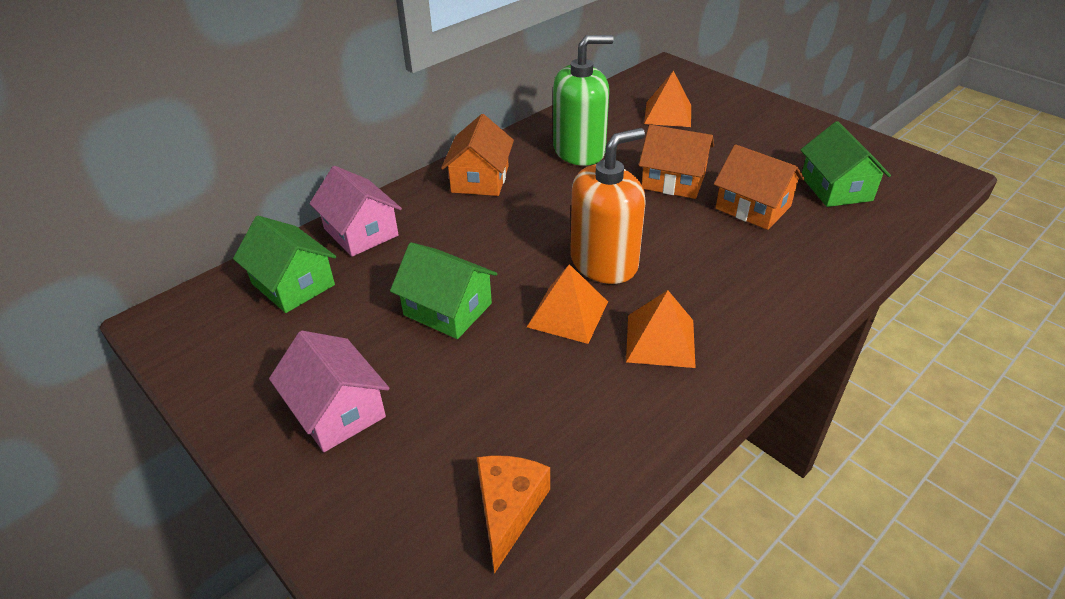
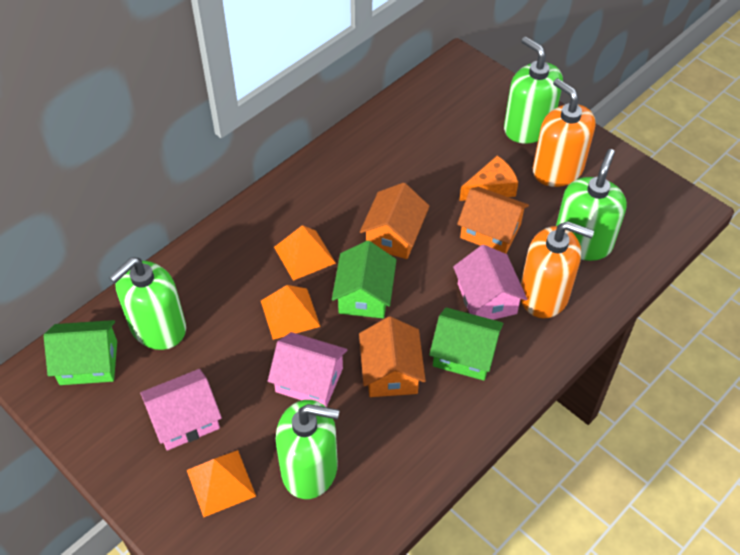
green soap dispenser: [553,35,614,166] = 1 -> [109,257,186,350] [276,400,339,499] [504,37,563,144] [556,149,627,261] = 4
orange soap dispenser: [570,128,646,284] = 1 -> [521,221,594,318] [533,78,595,187] = 2
pink house: [269,331,390,452] [309,166,402,257] = 2 -> [140,369,222,451] [268,332,348,407] [453,245,527,320] = 3

